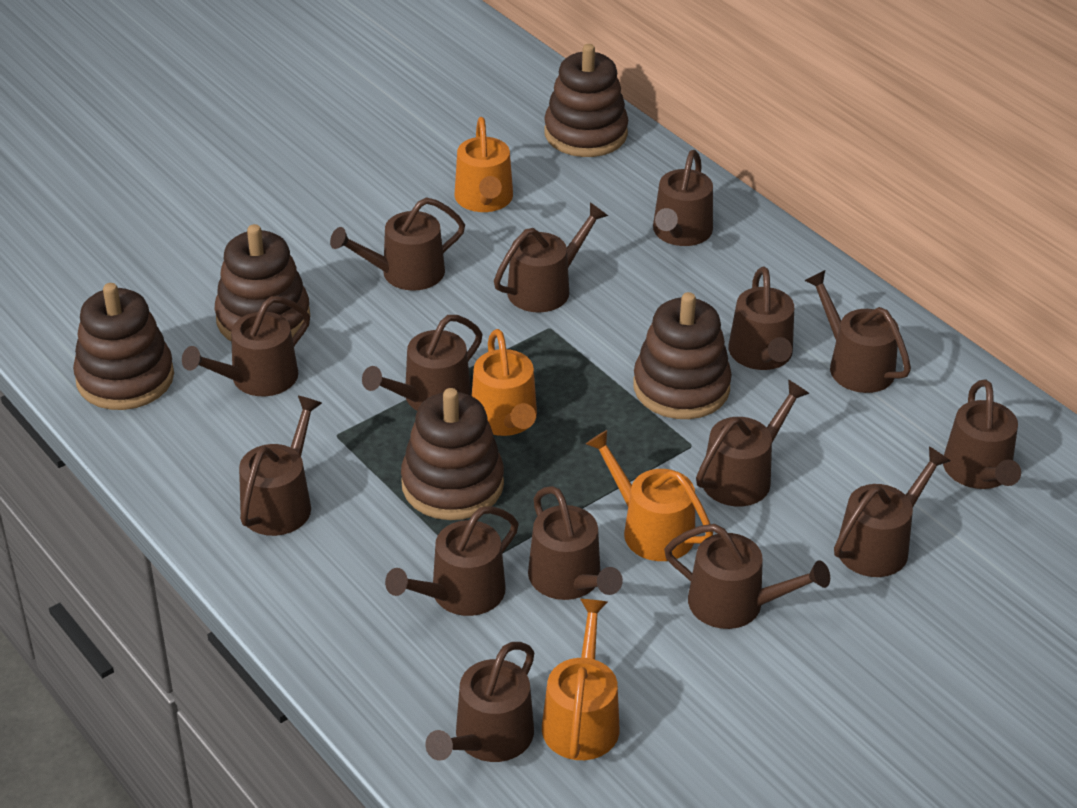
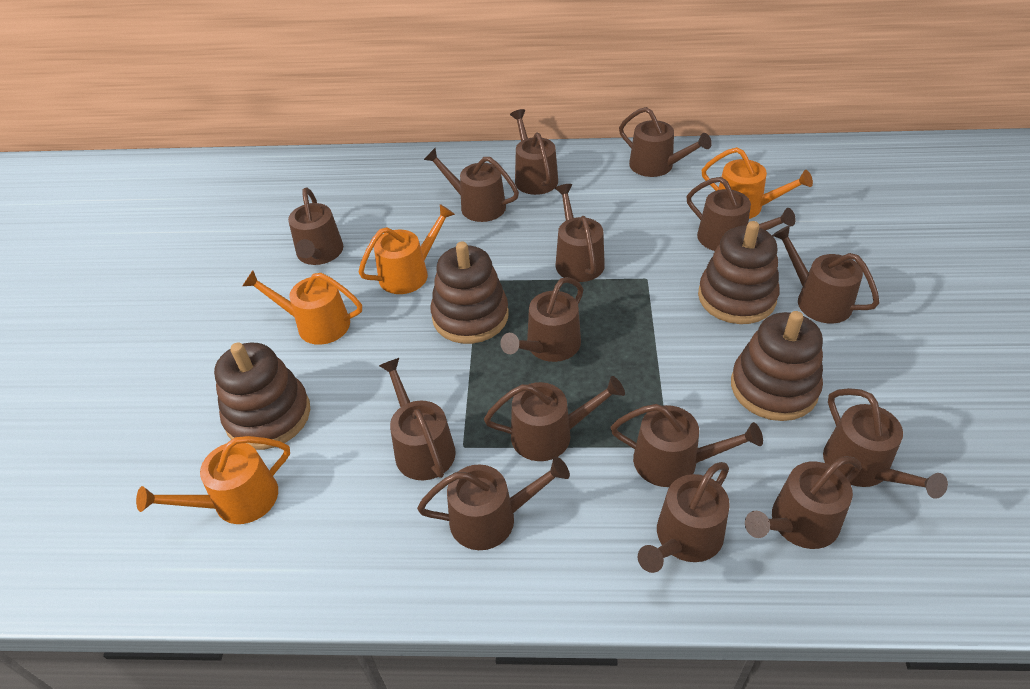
brown stacking toy: [73,283,174,410] [215,224,310,342] [401,388,504,520] [544,44,628,157] [633,292,732,419] = 5 -> [214,343,310,450] [431,242,509,344] [698,221,780,324] [731,311,823,421] = 4

